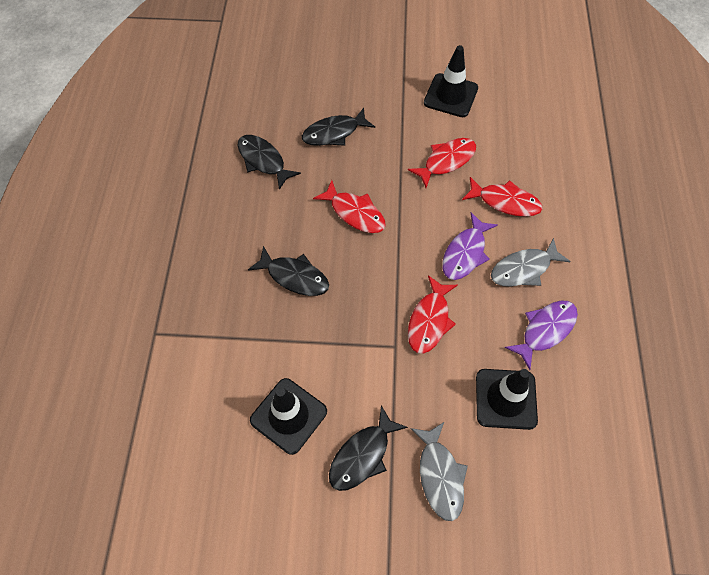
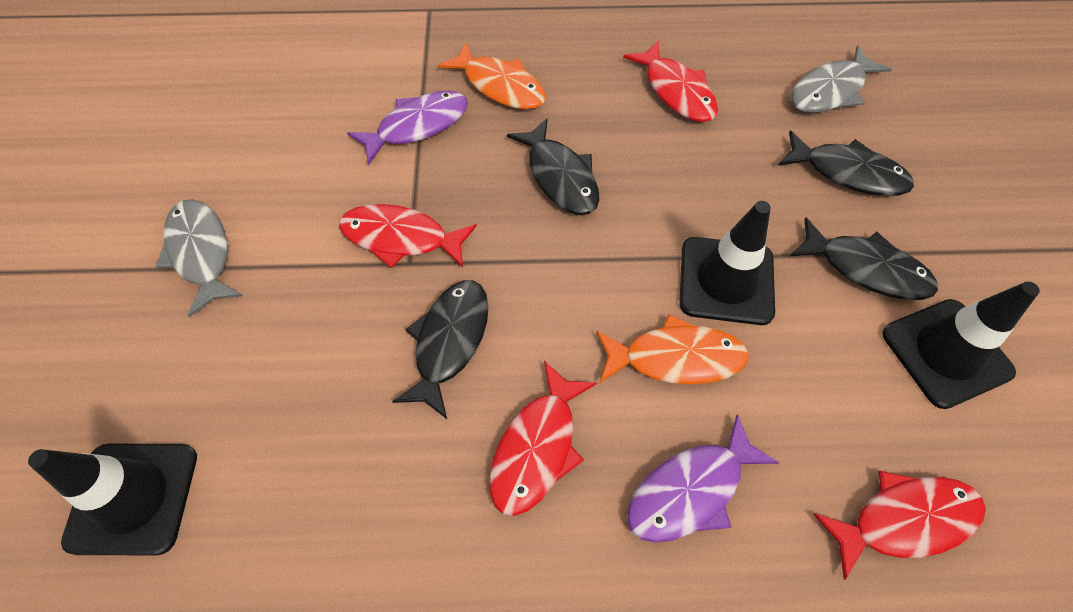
orange fish: none = 0 -> [438,42,546,109] [596,314,749,384] = 2

